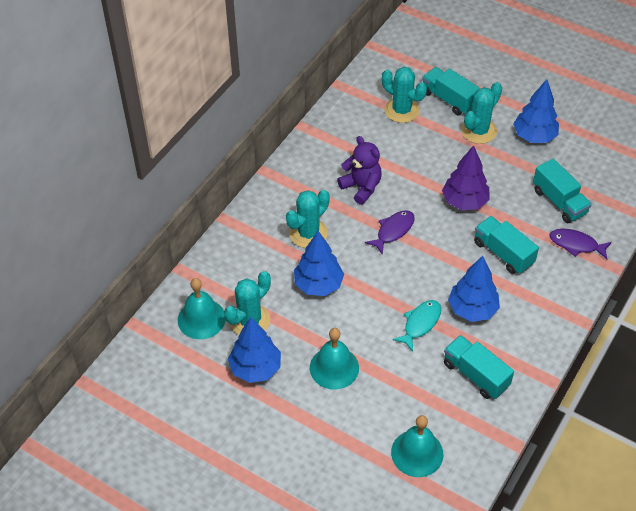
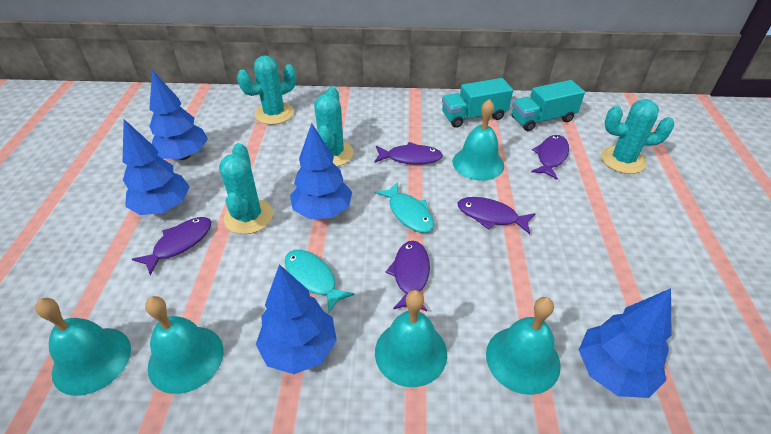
blue tree: [228,317,281,383] [294,231,344,296] [448,256,500,322] [513,79,559,143] = 4 -> [122,119,190,215] [149,70,208,160] [256,264,337,374] [290,123,352,219] [579,288,671,398] = 5
purple fish: [365,210,415,255] [549,229,612,259] = 2 -> [132,217,211,276] [374,142,443,165] [386,241,430,311] [458,197,535,234] [531,135,569,180] = 5
purple teddy bear: [337,136,382,205] = 1 -> none = 0
purple tree: [442,145,489,210] = 1 -> none = 0
turquoise bell: [178,278,226,339] [310,328,359,390] [391,415,443,477] = 3 -> [35,298,131,396] [145,296,224,394] [375,290,447,387] [452,99,504,181] [486,297,561,395] = 5
turquoise fish: [393,300,441,352] = 1 -> [285,250,355,313] [375,182,434,233] = 2
turquoise truck: [422,67,480,115] [444,335,514,399] [474,216,539,274] [533,159,592,223] = 4 -> [442,78,513,128] [512,80,585,131] = 2

